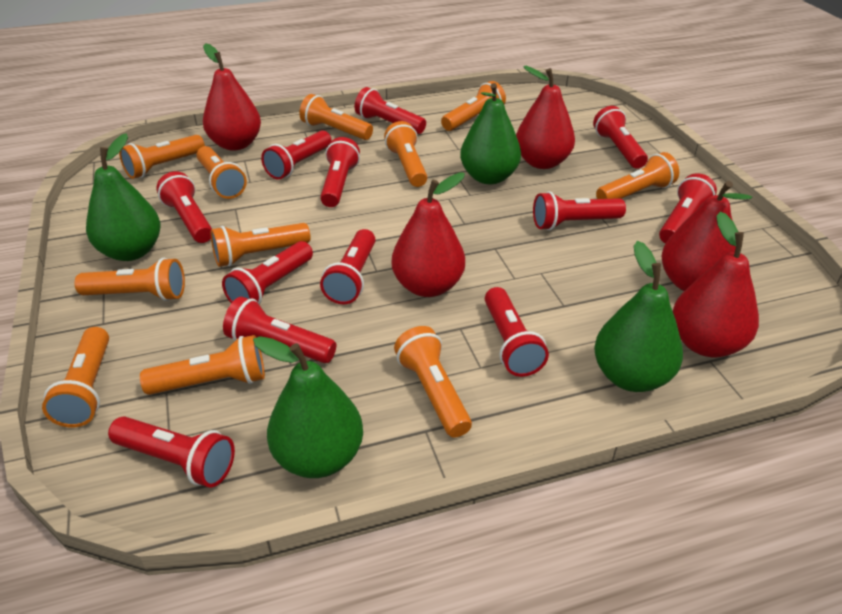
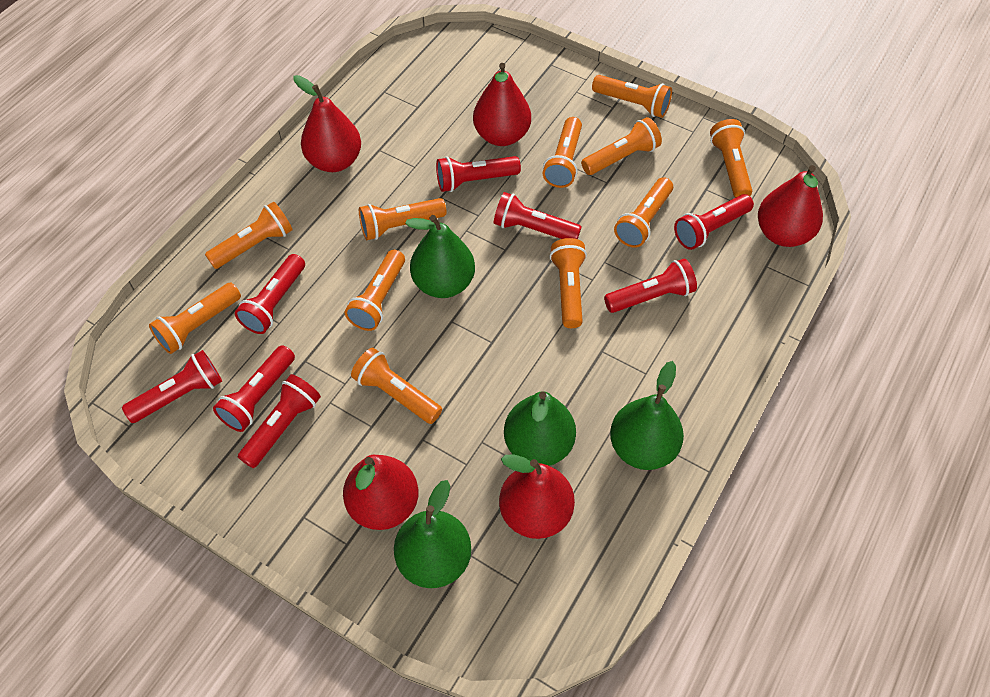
red flashlight: [108,416,235,488] [156,171,212,243] [222,241,313,305] [223,297,337,363] [261,130,332,179] [320,137,360,207] [320,229,376,304] [355,87,426,134] [485,287,549,377] [533,191,626,230] [593,106,648,169] [659,173,717,244] = 12 -> [122,350,222,423] [213,345,295,432] [235,254,305,334] [238,374,321,468] [436,156,521,192] [494,192,582,239] [604,259,697,313] [674,194,754,250] = 8

